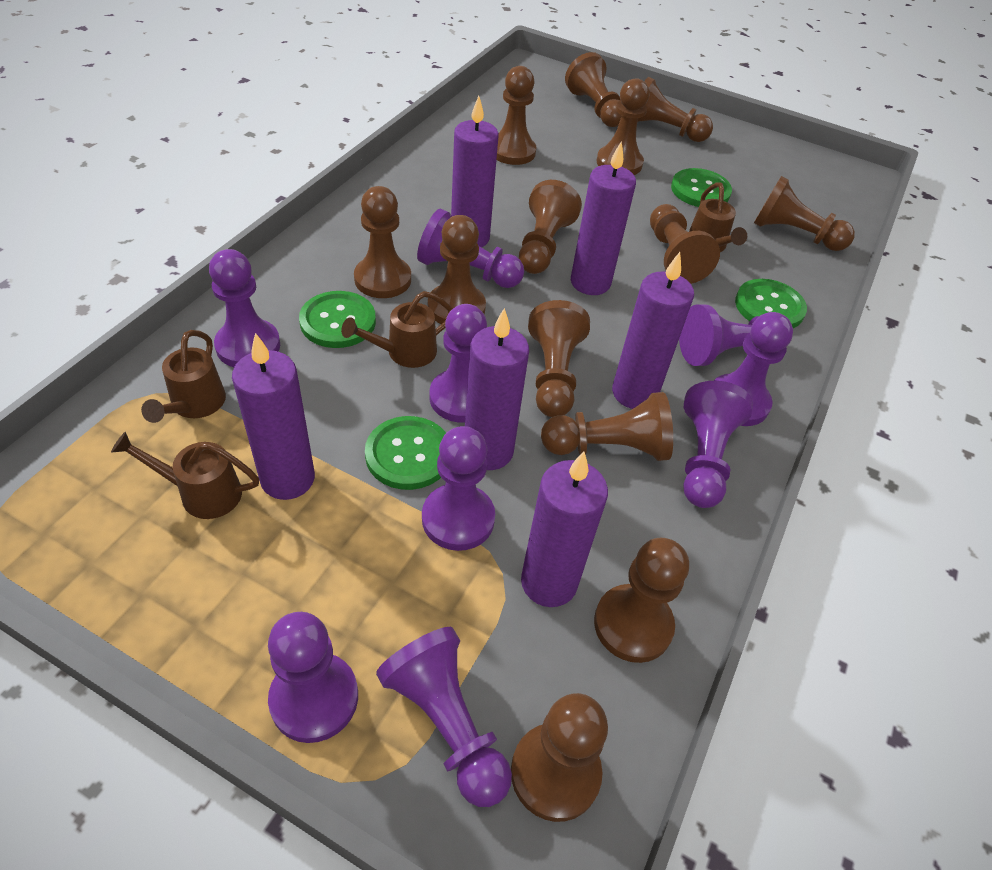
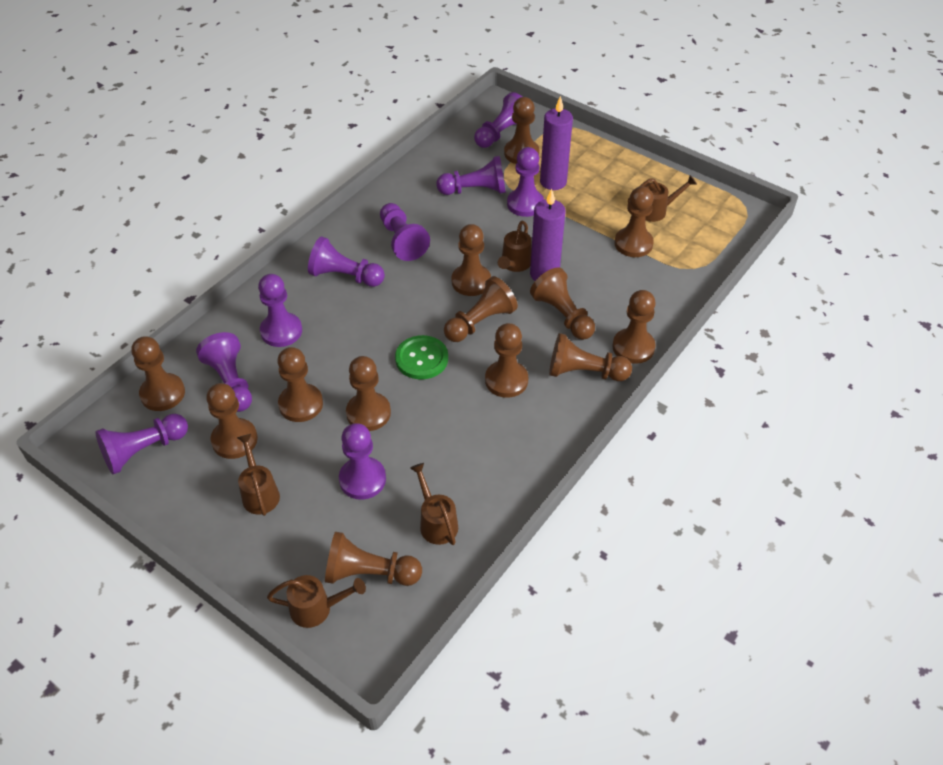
brown watering can: [111,432,259,519] [141,330,226,423] [341,291,452,368] [689,182,747,252] = 4 -> [237,434,280,516] [267,575,366,628] [410,463,458,545] [498,221,532,272] [628,175,697,222] = 5
green button: [299,291,376,348] [365,416,446,490] [671,168,732,207] [735,279,807,328] = 4 -> [395,335,448,380] = 1
purple candle: [232,333,315,500] [451,96,499,247] [465,308,529,470] [521,452,608,607] [571,141,636,295] [612,252,694,409] = 6 -> [530,189,566,281] [540,96,573,190] = 2

